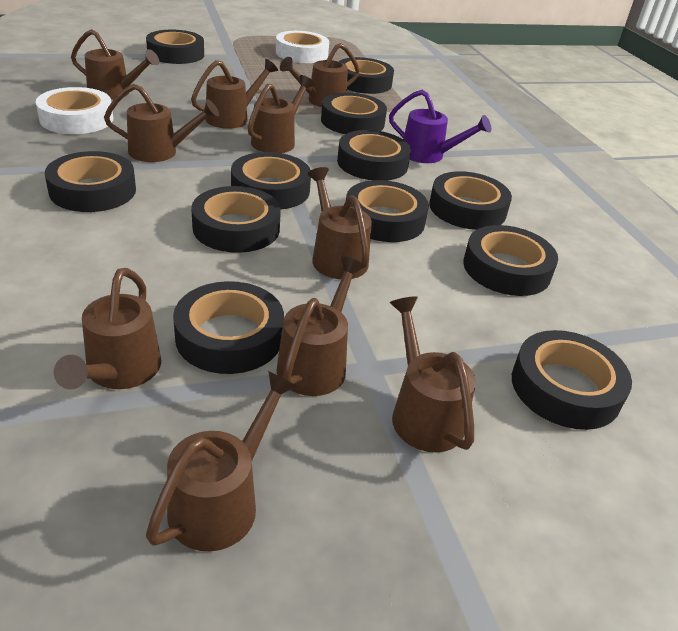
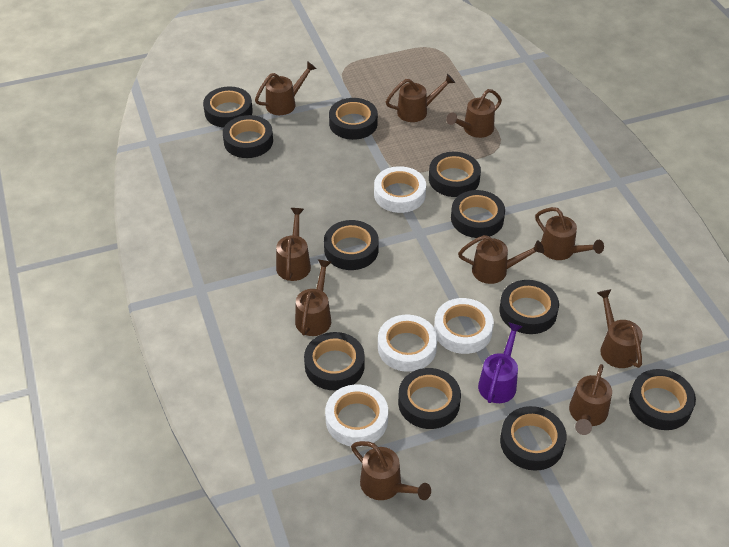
black tape: [45,151,136,212] [146,30,204,64] [173,281,284,374] [191,186,281,253] [231,152,311,209] [321,92,387,134] [337,130,411,181] [339,57,394,94] [346,180,429,242] [429,171,512,230] [463,225,558,296] [512,330,632,430] = 12 -> [203,87,253,128] [223,115,273,158] [304,332,365,390] [324,220,379,270] [329,98,378,140] [398,368,461,429] [429,152,481,197] [451,190,505,238] [500,280,559,334] [500,406,567,471] [629,369,696,430] = 11
white tape: [36,87,113,134] [276,31,329,63] = 2 -> [325,384,388,447] [374,166,426,213] [378,315,438,372] [434,298,494,354] = 4

